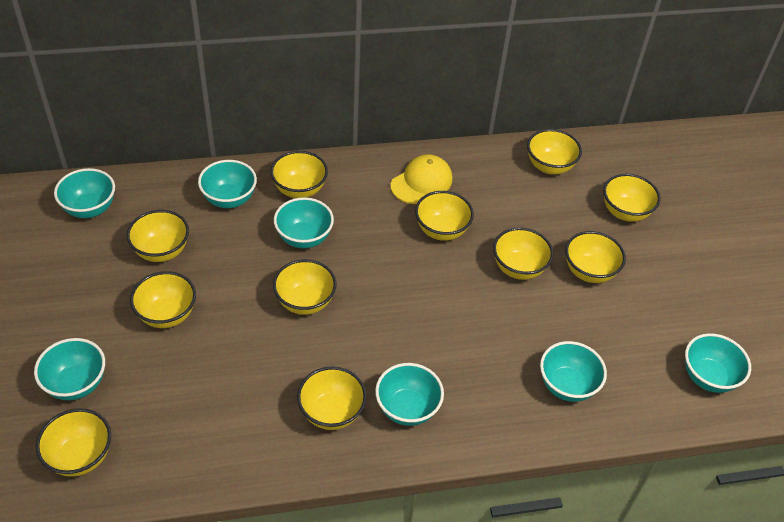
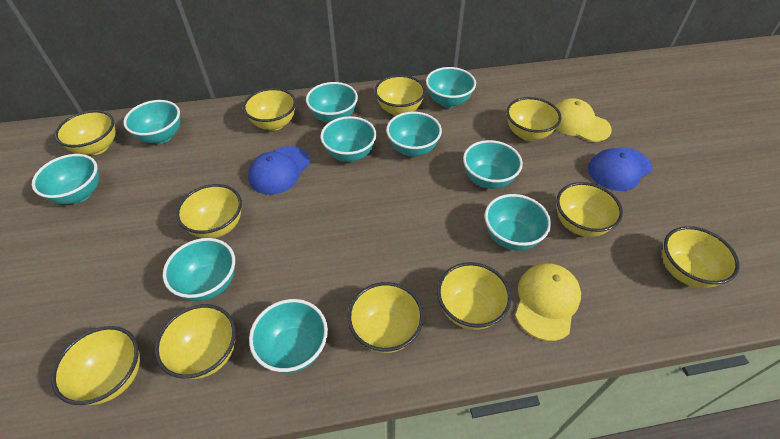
blue cap: none = 0 -> [248,146,310,195] [588,147,652,191] = 2
turquoise bowl: [34,338,105,400] [54,168,115,218] [198,160,257,208] [274,197,334,248] [375,363,444,426] [540,341,607,402] [685,333,751,393] = 7 -> [32,154,99,204] [123,100,180,144] [163,238,235,301] [249,299,328,373] [306,82,358,123] [320,116,377,162] [386,112,442,157] [426,67,476,108] [463,140,523,189] [485,194,551,251] = 10
yellow cap: [390,154,453,204] = 1 -> [515,263,581,341] [555,98,612,142] = 2

